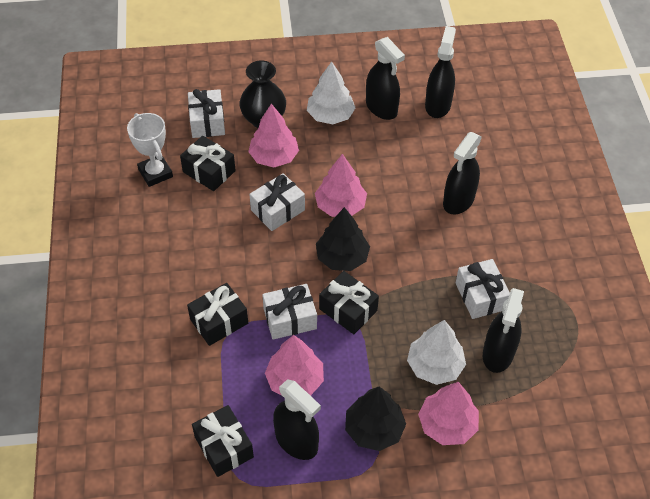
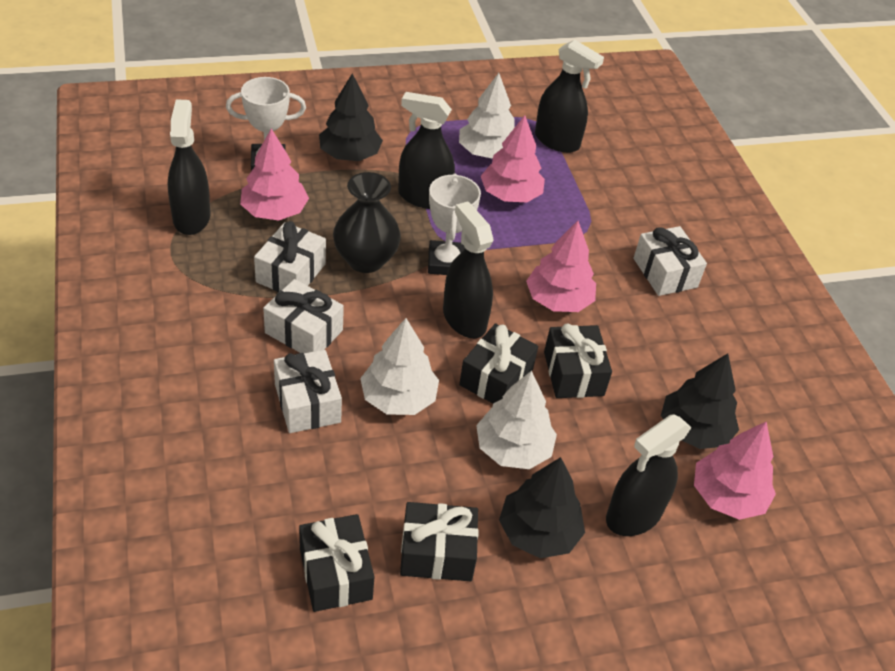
black tree: [316,207,370,271] [345,387,406,451] = 2 -> [319,73,383,161] [499,457,585,558] [661,353,739,449] = 3
white tree: [307,61,355,124] [407,320,466,385] = 2 -> [360,318,439,415] [459,73,515,159] [476,371,557,469] = 3
white trophy: [127,113,173,187] = 1 -> [226,77,306,171] [428,173,481,275] = 2

